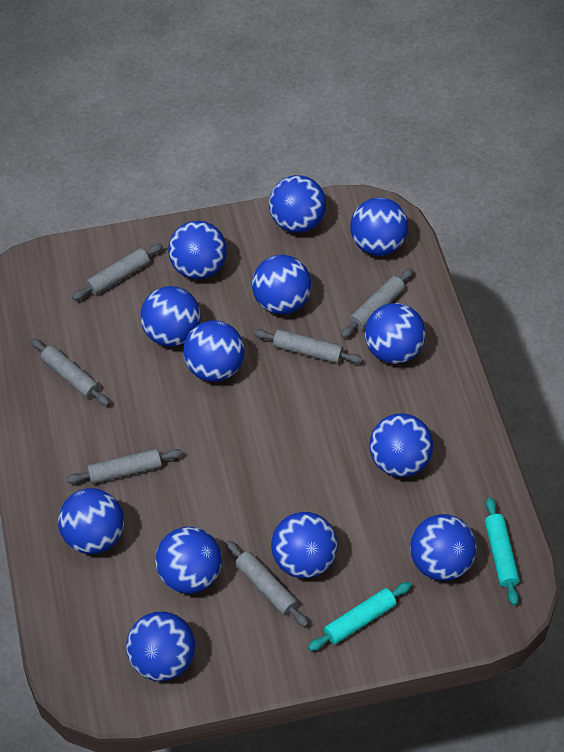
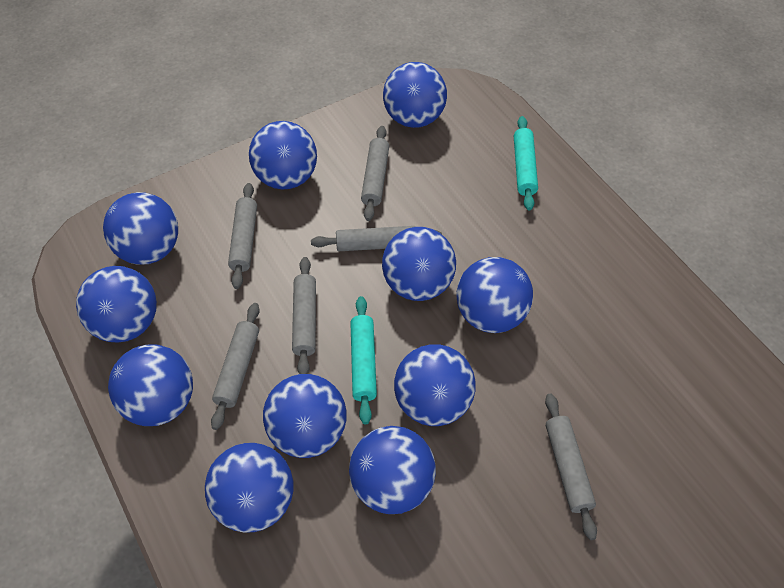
blue ball: [58,488,124,554] [126,611,195,681] [140,286,201,347] [155,527,222,594] [168,221,227,279] [183,320,244,382] [252,255,311,314] [269,175,326,233] [271,512,338,578] [350,197,408,256] [365,303,426,364] [369,413,433,477] [410,514,477,581] = 13 -> [76,266,157,342] [103,192,178,265] [108,344,193,426] [205,443,293,533] [249,121,317,190] [263,374,347,458] [349,426,436,514] [382,227,456,301] [383,62,447,128] [394,344,476,426] [456,257,533,333] = 11

